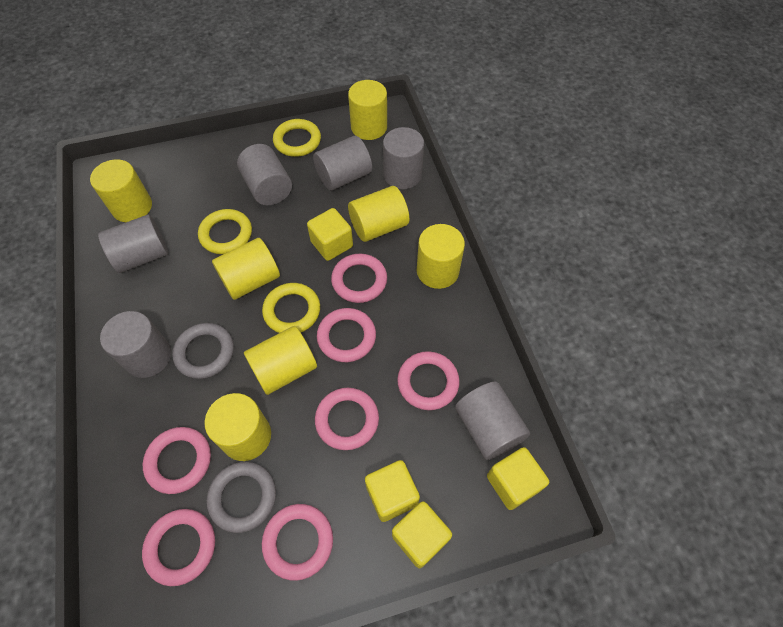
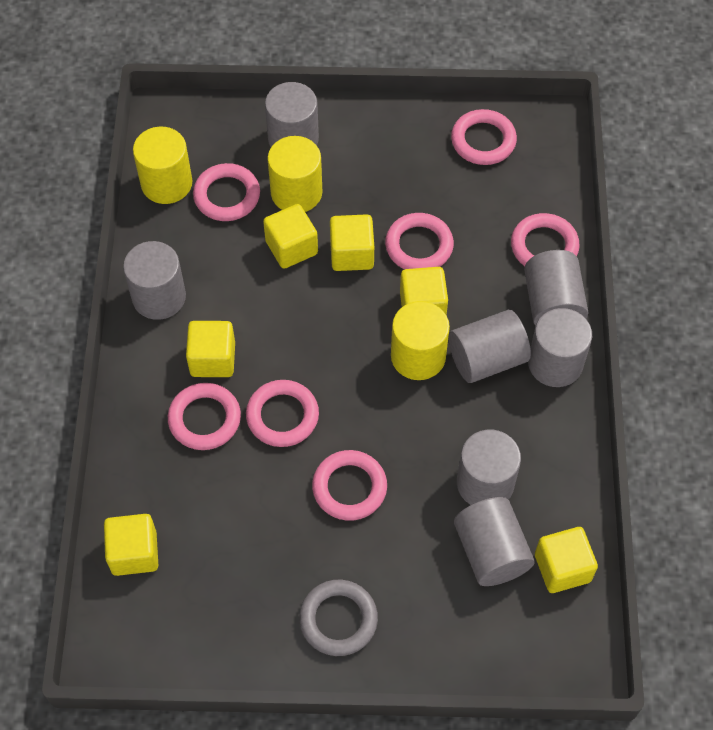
grey cylinder: [98,215,168,273] [100,311,171,378] [237,144,292,205] [313,136,372,191] [383,127,424,189] [455,382,530,460] = 6 -> [123,241,186,320] [265,82,319,147] [449,310,531,383] [454,497,535,586] [457,430,521,505] [524,250,588,326] [528,308,592,387] = 7
grey ring: [172,323,234,379] [207,462,276,533] = 2 -> [299,580,378,656] = 1
yellow cube: [307,208,353,261] [365,460,420,522] [392,501,452,568] [487,447,549,510] = 4 -> [104,514,158,576] [186,321,235,377] [263,204,318,268] [330,214,374,271] [400,267,448,315] [535,527,598,593] = 6
yellow cylinder: [90,159,152,222] [204,393,271,461] [212,238,280,300] [244,326,317,395] [348,80,387,140] [348,186,409,242] [417,224,465,289] = 7 -> [133,127,192,204] [267,136,322,212] [391,301,450,380] = 3
yellow ring: [198,209,252,254] [262,283,320,333] [273,119,321,157] = 3 -> none = 0

